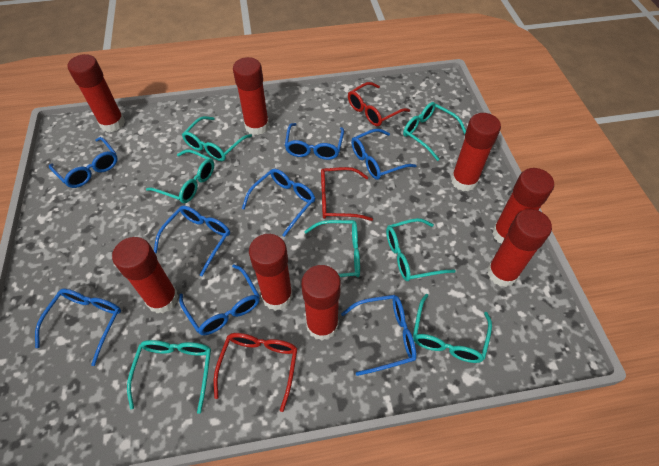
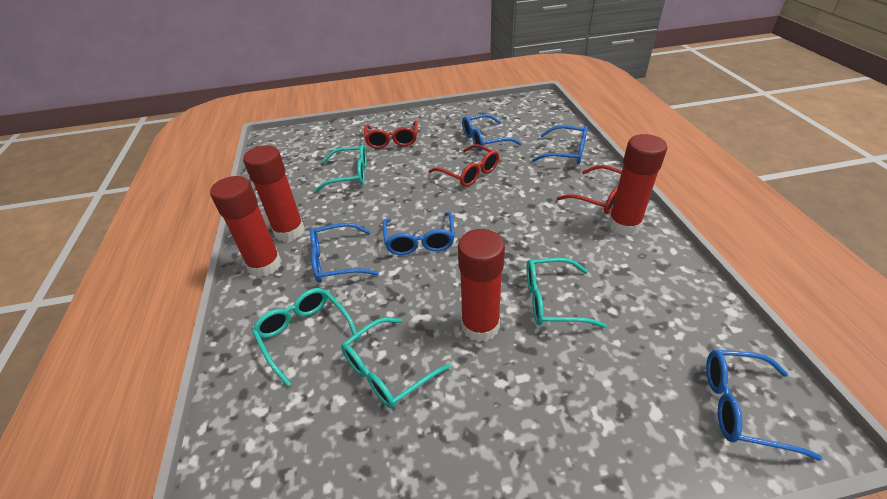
blue glasses: [35,289,121,366] [49,137,118,188] [154,206,230,276] [179,264,260,335] [242,169,315,237] [285,123,344,160] [341,295,417,376] [351,129,417,180] = 8 -> [310,223,379,283] [383,212,455,255] [462,114,522,151] [532,125,588,164] [706,349,822,461] = 5
red glue stick: [67,54,125,132] [112,237,179,313] [233,57,269,135] [249,234,293,311] [301,265,341,340] [451,113,501,191] [487,209,552,287] [492,168,554,244] = 8 -> [210,176,282,277] [243,145,305,242] [458,229,505,342] [608,134,667,236] = 4
turquoise glasses: [127,340,211,414] [146,149,214,203] [182,116,252,161] [305,220,360,277] [386,218,456,281] [403,102,466,161] [413,294,492,363] = 7 -> [252,288,360,387] [315,145,367,192] [341,317,451,409] [526,258,607,328] = 4

